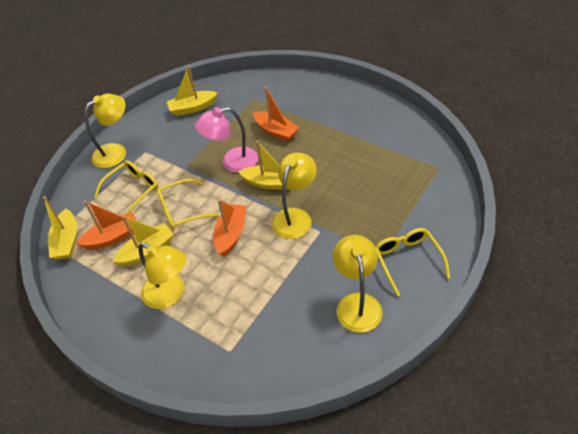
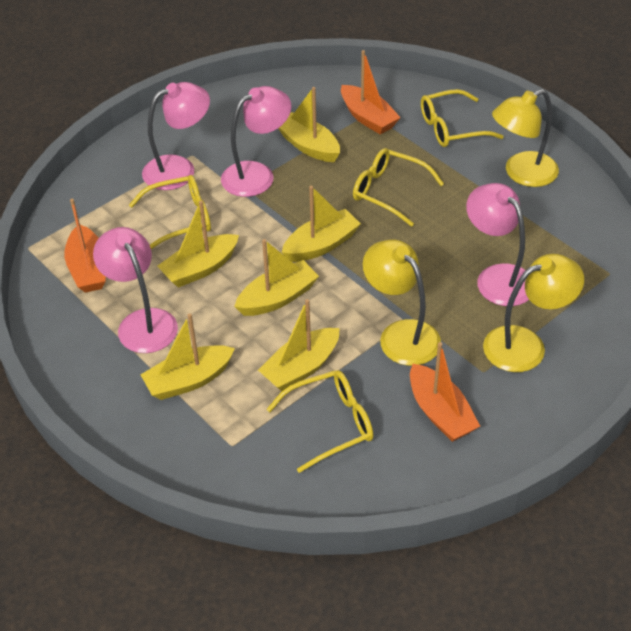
pink lamp: [195,107,258,173] = 1 -> [93,227,178,353] [142,82,210,190] [221,86,291,197] [466,183,529,306] = 4
yellow boat: [43,196,77,260] [113,215,174,266] [167,65,218,116] [239,141,289,190] = 4 -> [140,314,235,400] [157,201,239,288] [234,239,319,316] [258,299,339,391] [278,87,340,162] [281,186,361,262] = 6
yellow glasses: [94,160,158,214] [157,179,219,230] [375,228,450,296] = 3 -> [129,175,211,249] [267,370,373,473] [353,148,444,227] [421,89,504,147] = 4
yellow lamp: [85,94,126,168] [139,242,186,309] [272,153,317,239] [333,235,382,333] = 4 -> [363,239,441,366] [483,254,584,372] [492,89,559,187] = 3

